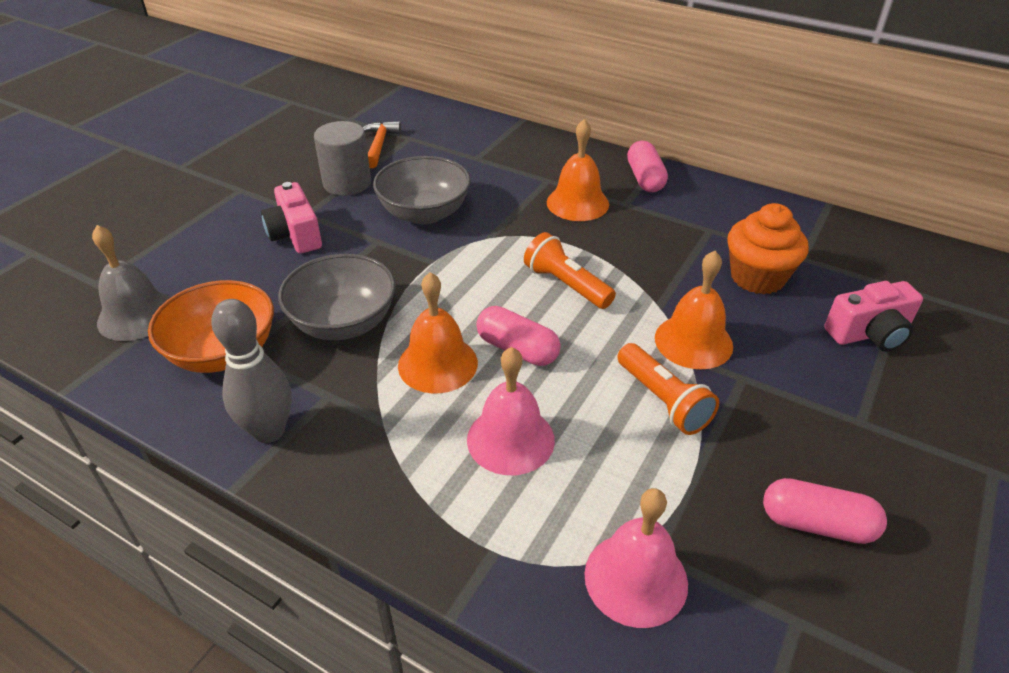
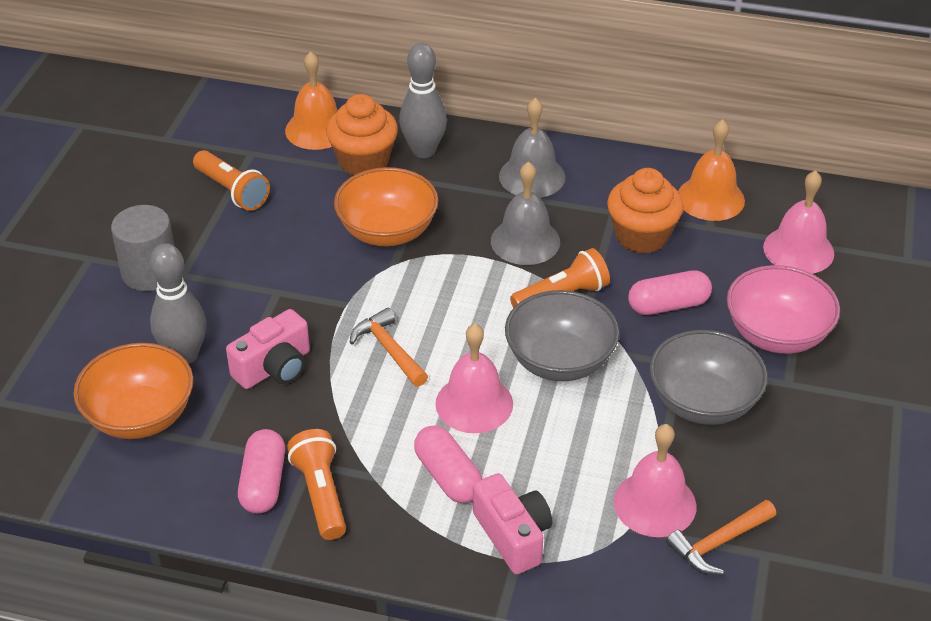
grey bell: [92,225,170,341] = 1 -> [491,161,560,265] [499,98,565,198] = 2
grey bowling pin: [211,299,292,443] = 1 -> [150,243,206,364] [399,43,447,158] = 2
orange bell: [398,272,478,393] [547,119,609,221] [655,251,733,369] = 3 -> [285,51,338,150] [678,119,745,221] = 2
orange bowl: [148,280,274,373] = 1 -> [73,343,193,439] [334,167,438,246] = 2
orange cupcake: [727,203,808,294] = 1 -> [326,94,398,175] [607,168,684,254] = 2
orange flashlight: [524,232,616,309] [617,343,719,435] = 2 -> [193,150,270,211] [287,429,346,540] [510,248,610,308] = 3
orange hammer: [362,121,401,168] = 1 -> [350,308,428,387] [666,500,776,575] = 2
pink bell: [467,347,555,475] [584,488,688,628] = 2 -> [435,323,513,433] [614,424,696,537] [763,170,834,274] = 3
pink bowl: none = 0 -> [727,265,840,354] = 1

